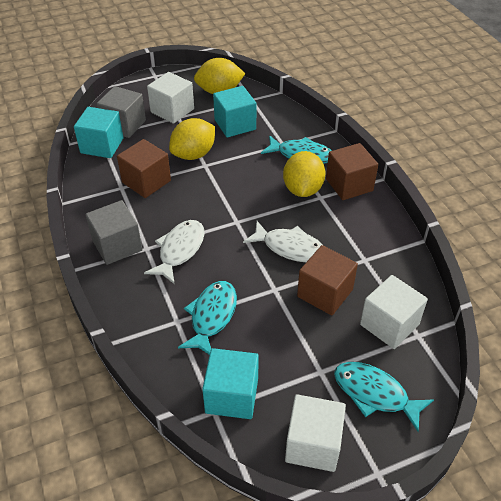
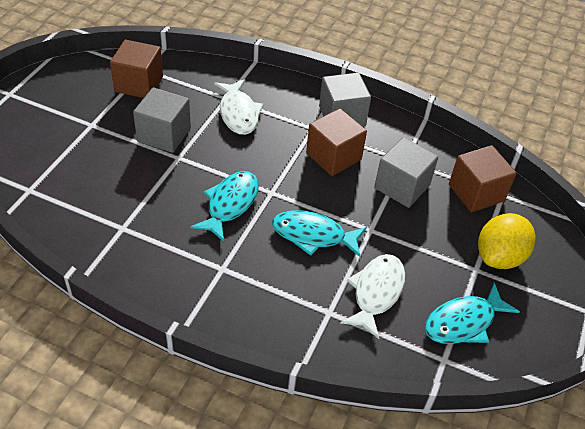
grey cube: [86,200,143,265] [97,86,146,138] = 2 -> [133,87,191,153] [319,73,371,127] [374,137,438,208] = 3
turquoise cube: [74,107,123,158] [202,348,259,419] [213,86,256,137] = 3 -> none = 0
white cube: [147,72,194,124] [285,394,346,472] [360,275,428,349] = 3 -> none = 0
yellow lemon: [169,118,215,160] [194,58,245,94] [283,151,326,197] = 3 -> [478,213,536,269] = 1

